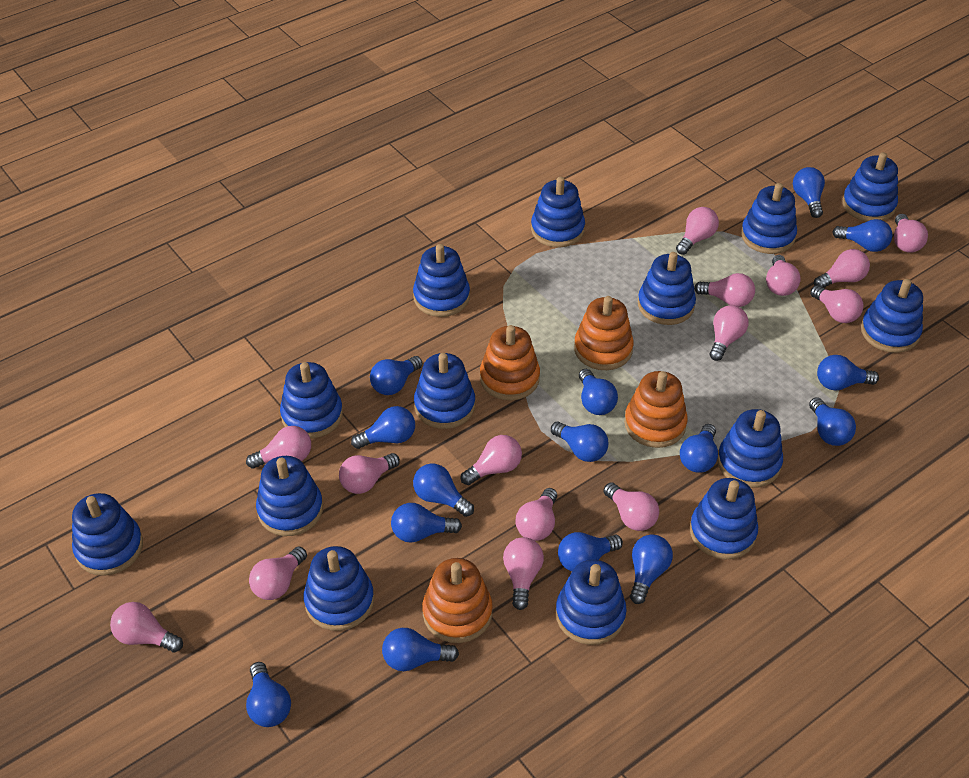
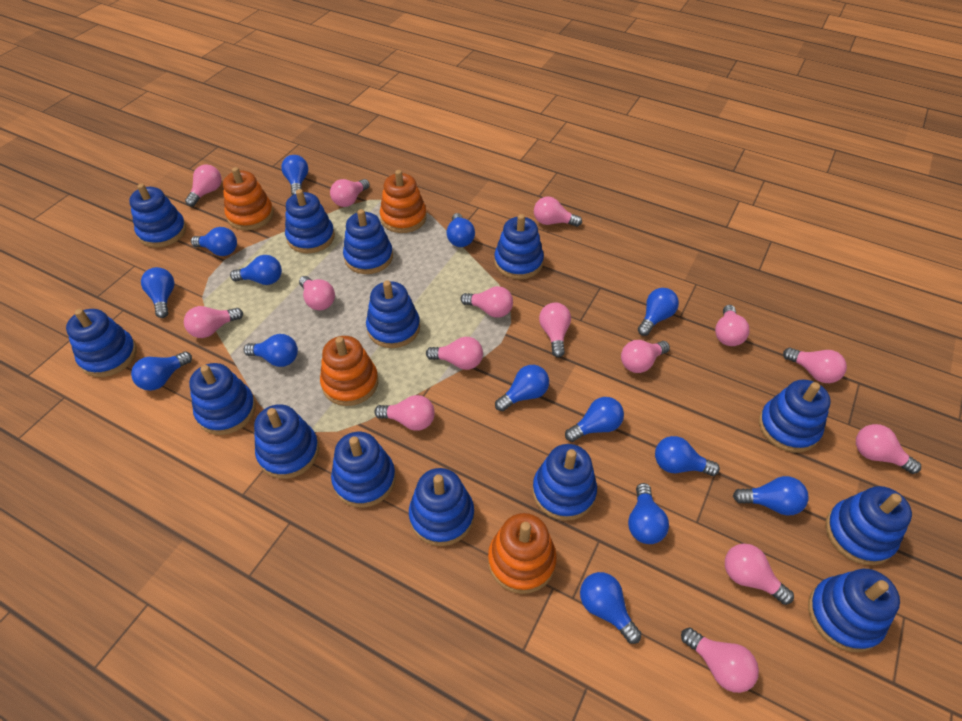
blue light bulb: [246,662,291,727] [351,406,415,449] [370,356,422,395] [382,628,459,671] [391,503,462,543] [413,463,474,517] [551,422,608,462] [558,532,623,572] [579,369,618,415] [630,534,673,604] [680,424,718,473] [793,167,825,218] [809,397,856,446] [817,355,879,391] [832,219,892,252] = 15 -> [131,351,192,391] [141,267,174,318] [191,227,237,256] [230,255,282,285] [244,334,298,367] [281,155,308,195] [446,213,475,247] [495,365,549,411] [565,397,624,442] [580,572,641,644] [628,483,669,544] [638,288,679,336] [655,436,720,476] [733,476,809,516] = 14

